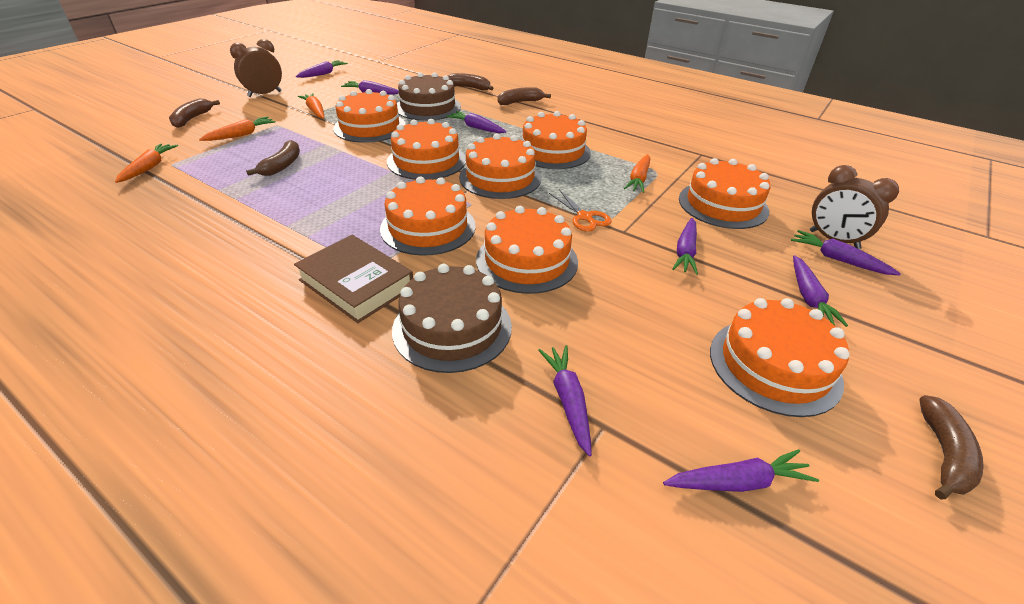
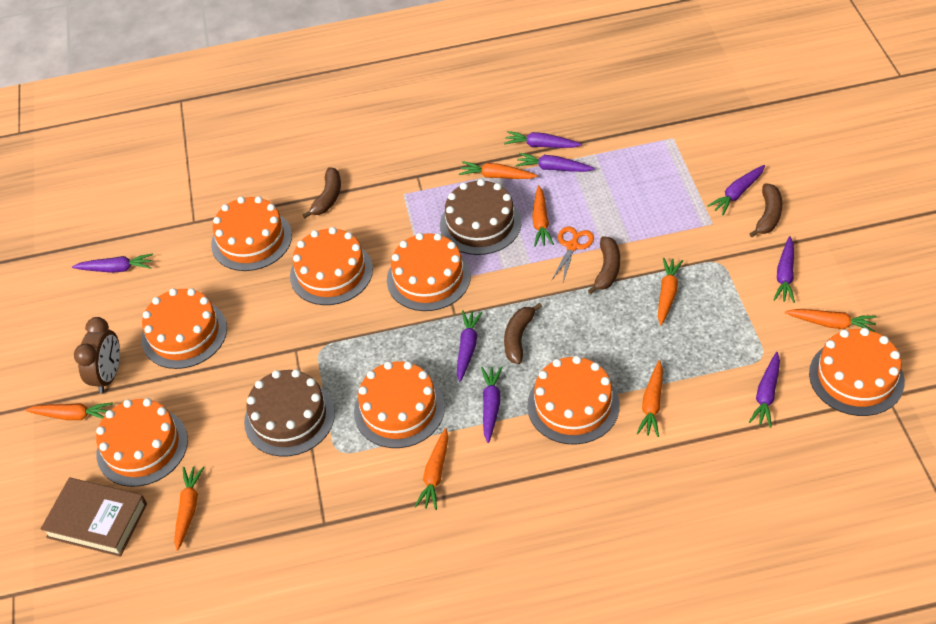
brown banana: [169,98,220,128] [246,140,300,176] [448,73,494,90] [498,87,551,105] [919,395,984,499] = 5 -> [302,167,341,218] [504,303,542,364] [588,236,620,294] [749,183,782,237] = 4
brown clock: [230,39,282,97] [810,165,899,249] = 2 -> [74,317,120,393] = 1
orange carrot: [115,143,178,183] [199,116,276,141] [298,93,324,119] [624,154,650,193] = 4 -> [25,402,113,420] [174,466,204,551] [414,428,448,510] [459,161,538,179] [532,185,554,247] [636,360,663,437] [658,258,683,325] [785,309,877,332] = 8

